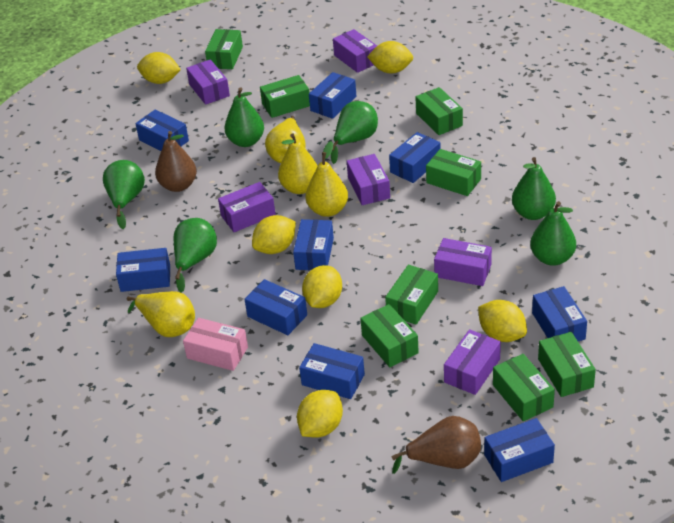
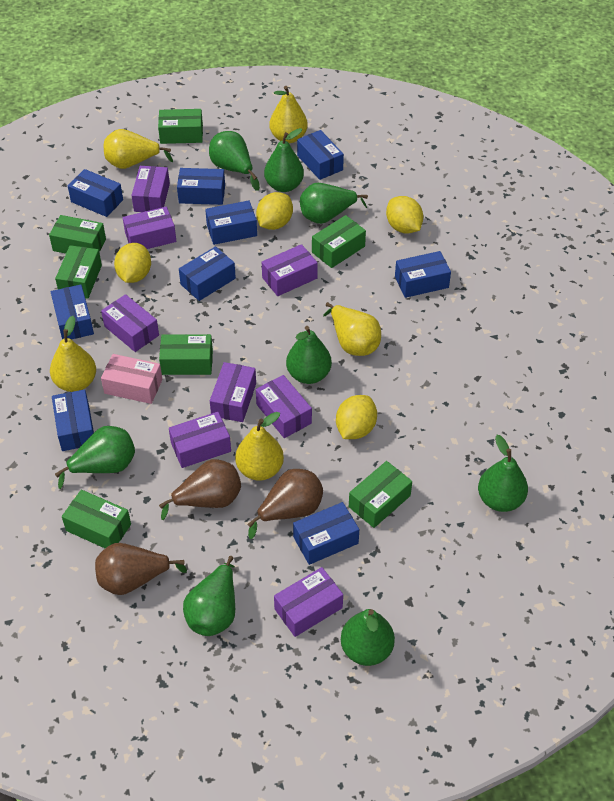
brown pear: [155,131,197,192] [392,416,481,474] = 2 -> [95,543,187,595] [159,459,241,520] [247,469,323,539] = 3
green box: [205,29,243,69] [260,75,310,118] [360,304,419,367] [385,265,438,325] [415,87,463,135] [426,149,481,196] [493,354,555,421] [538,332,596,397] = 8 -> [49,215,106,254] [55,245,102,299] [62,490,131,548] [158,109,203,144] [159,334,213,375] [312,215,366,268] [349,461,412,528] = 7
green pear: [103,160,145,229] [173,218,217,293] [224,87,264,147] [331,101,378,164] [512,157,556,220] [530,201,576,266] = 6 -> [55,426,135,489] [183,556,235,636] [209,131,260,191] [264,128,304,192] [286,326,332,384] [300,183,368,224] [341,609,395,666] [478,435,528,512] = 8
purple box: [186,59,230,105] [218,182,276,232] [333,29,377,73] [347,154,390,205] [434,238,492,286] [444,329,501,395] = 6 -> [101,294,159,352] [123,207,176,249] [131,166,170,212] [169,412,231,468] [210,362,256,422] [256,375,312,438] [262,244,318,296] [274,567,343,637] = 8
yellow lemon: [137,52,181,84] [252,215,296,254] [297,390,343,438] [302,265,342,308] [367,41,413,74] [478,300,527,342] = 6 -> [114,243,151,283] [256,192,293,230] [336,395,377,439] [386,196,423,233] = 4
yellow pear: [127,291,195,337] [265,116,306,163] [278,133,318,194] [306,141,348,217] = 4 -> [50,316,96,392] [104,129,173,169] [235,412,284,481] [269,86,308,143] [323,302,381,356] = 5

